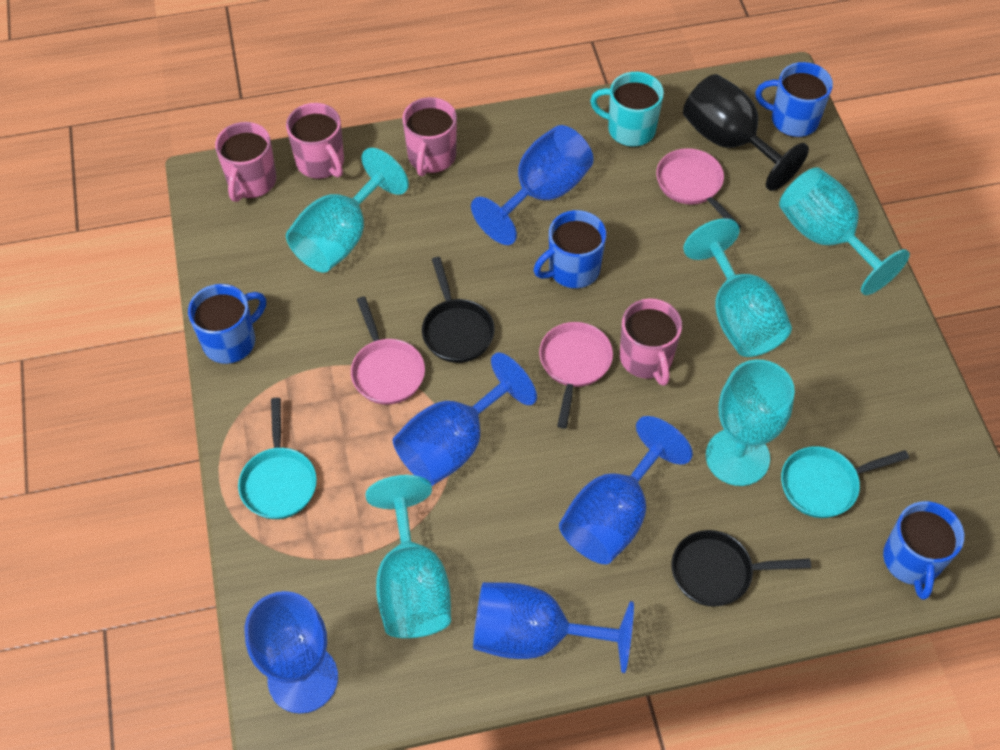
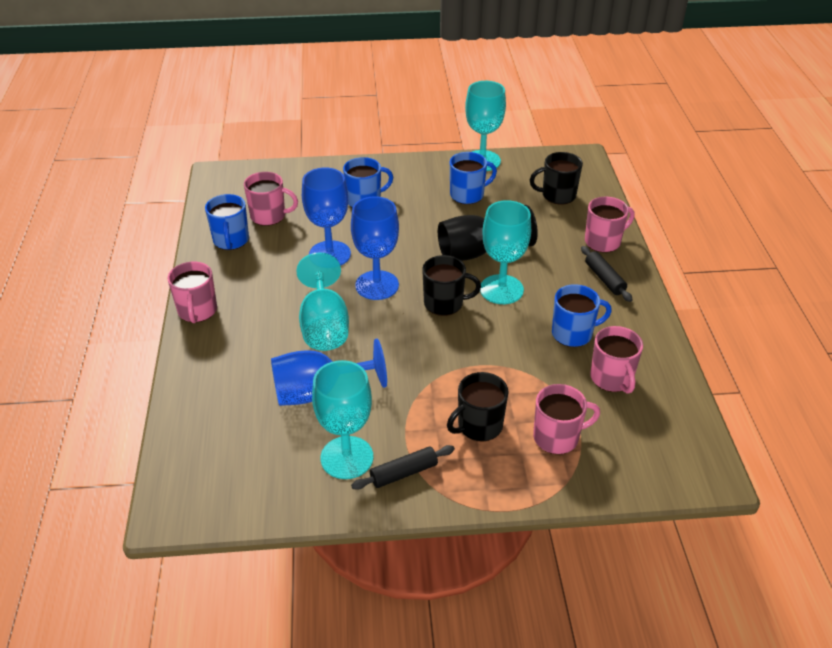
black mug: none = 0 -> [422,255,481,316] [447,372,509,441] [530,152,583,205] = 3
black pan: [422,257,495,363] [672,530,811,607] = 2 -> none = 0
black rolling pin: none = 0 -> [351,445,455,490] [581,246,633,302] = 2
blue goblet: [245,591,338,714] [393,352,537,486] [471,125,594,245] [473,582,634,673] [559,416,693,564] = 5 -> [271,339,387,406] [302,168,351,266] [351,196,399,300] = 3
pink mug: [215,122,276,202] [286,103,344,179] [402,97,457,176] [620,298,682,386] = 4 -> [168,262,217,323] [244,172,298,226] [533,384,600,454] [585,196,634,253] [590,326,643,394] = 5
pink pan: [351,296,425,405] [539,322,613,429] [656,148,741,228] = 3 -> none = 0
turquoise goblet: [286,148,409,272] [365,475,451,638] [683,218,792,357] [706,359,795,486] [779,167,910,295] = 5 -> [296,252,349,351] [312,360,373,479] [465,81,506,171] [480,200,531,304] = 4
turquoise mug: [590,72,664,147] = 1 -> none = 0
turquoise pan: [238,398,317,519] [781,446,909,518] = 2 -> none = 0

